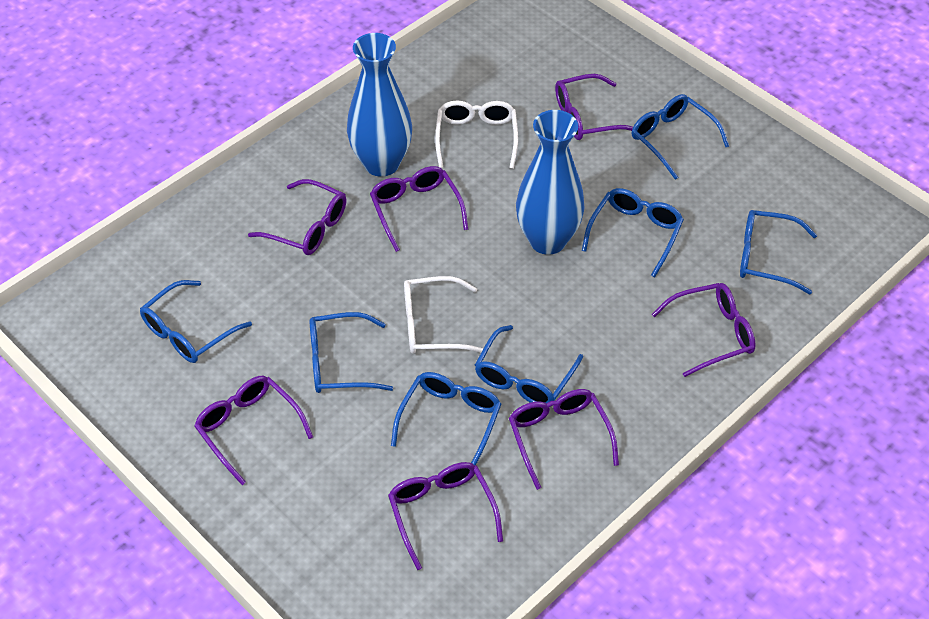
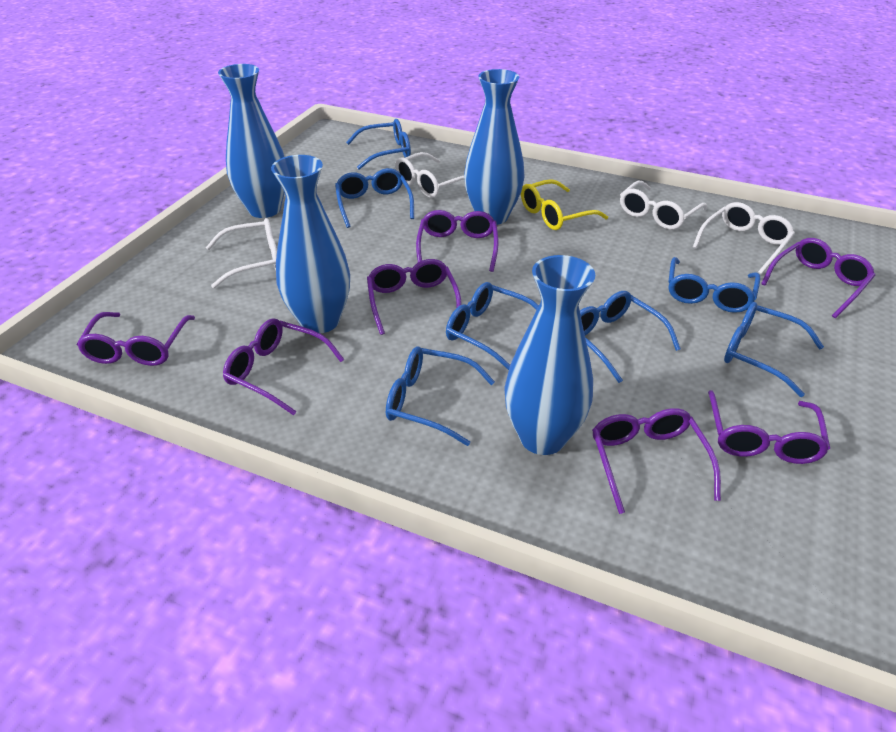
blue vase: [347,33,412,177] [516,110,585,255] = 2 -> [218,64,285,218] [271,155,350,333] [464,69,525,225] [504,255,595,455] = 4
white glasses: [404,276,483,354] [435,101,518,169] = 2 -> [206,218,277,289] [395,152,465,198] [620,181,707,230] [693,202,795,275] = 4
yellow glasses: none = 0 -> [521,179,608,230] = 1

